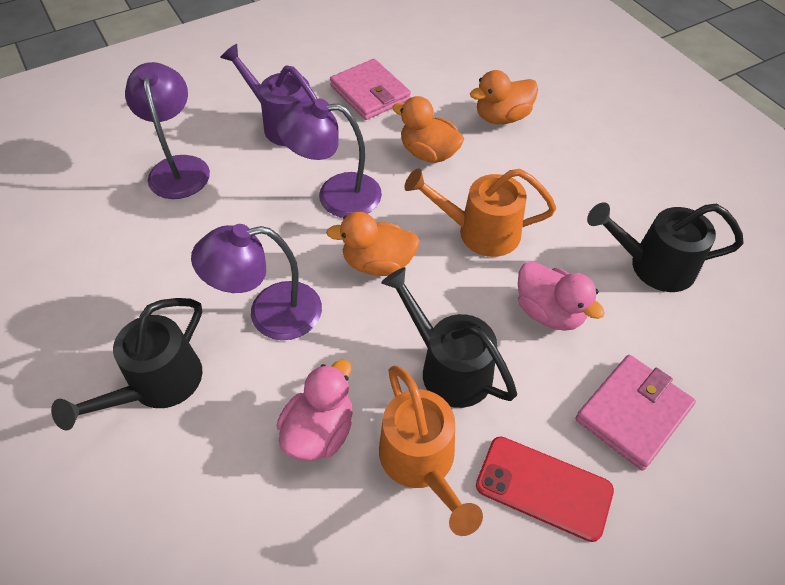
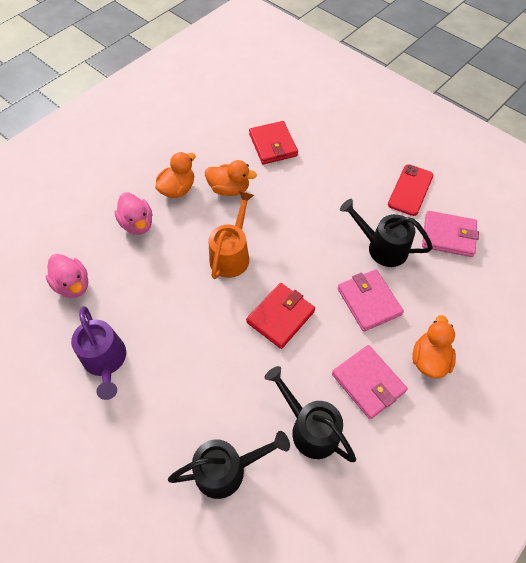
orange watering can: [379,366,483,536] [404,168,556,257] = 2 -> [209,191,254,279] = 1
pink wallet: [330,59,411,120] [575,355,696,471] = 2 -> [332,345,408,419] [337,269,404,332] [422,211,479,257] = 3
purple lamp: [125,62,210,199] [191,224,322,340] [277,99,382,218] = 3 -> none = 0
red wallet: none = 0 -> [246,283,315,349] [249,121,298,164] = 2

